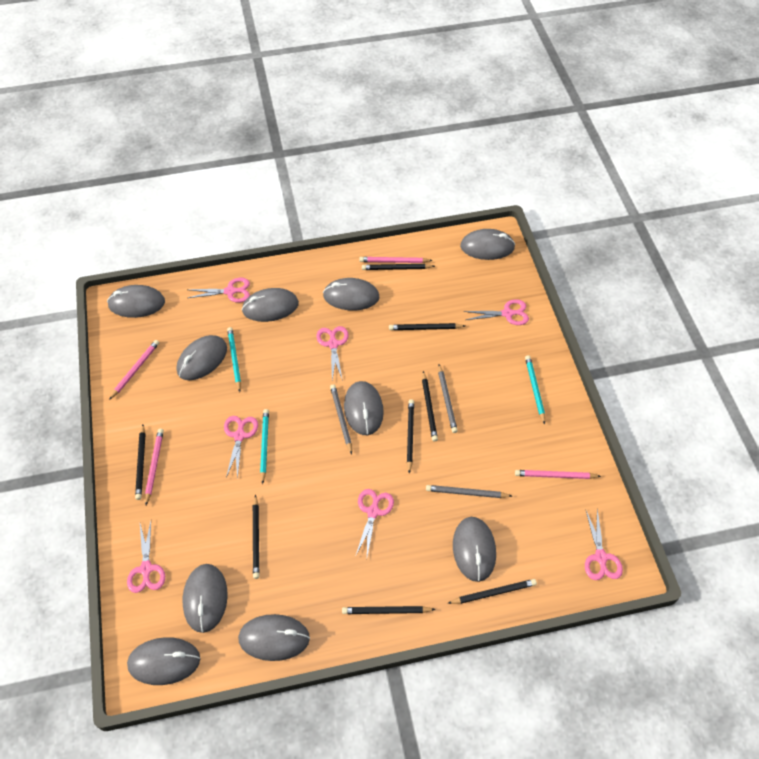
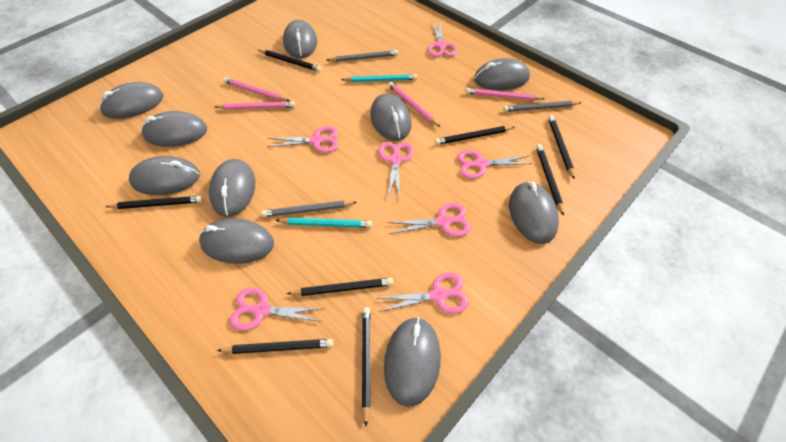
turquoise pencil: [227,327,241,392] [260,409,269,484] [525,355,545,425] = 3 -> [275,217,372,228] [341,74,417,82] = 2

